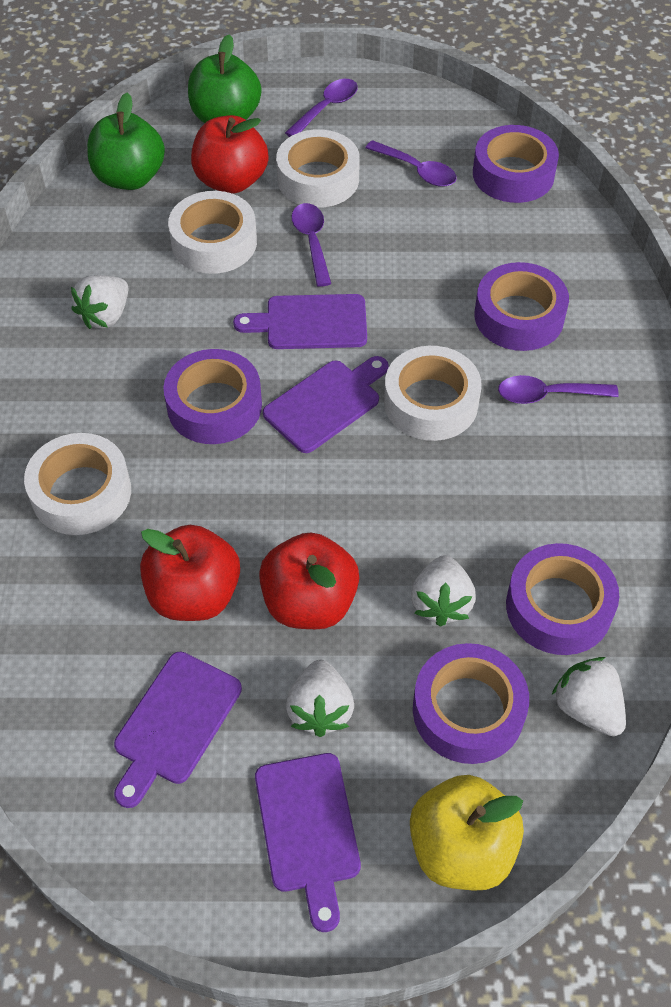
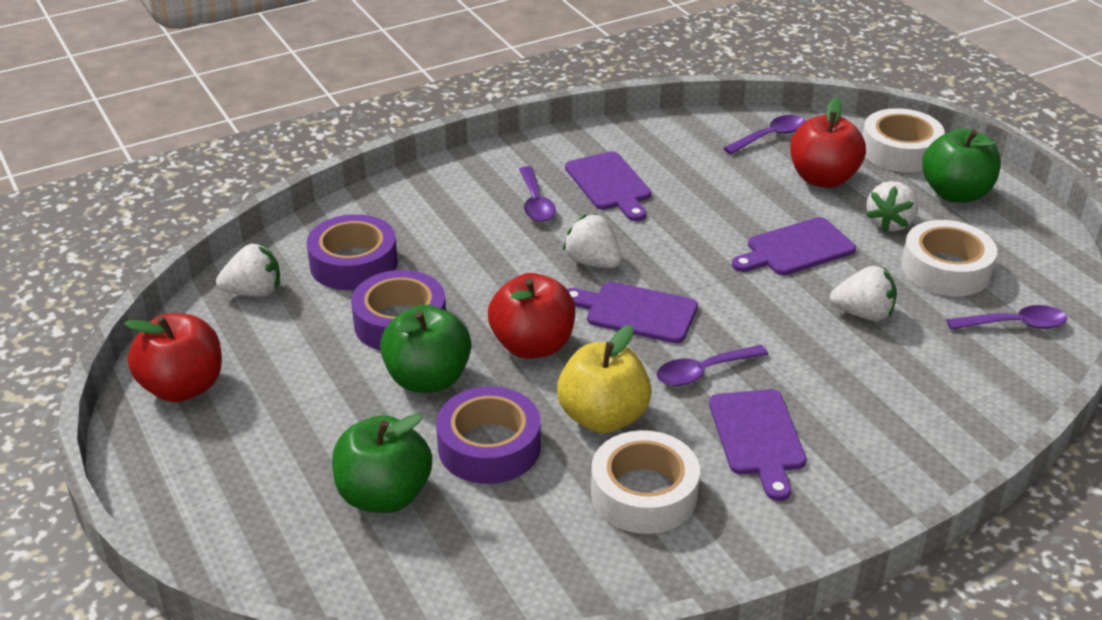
green apple: [87,93,165,190] [188,35,261,123] = 2 -> [332,414,432,513] [380,305,471,393] [922,128,1001,203] = 3
purple tape: [163,349,262,444] [413,643,529,764] [473,125,559,203] [474,262,569,351] [506,543,619,655] = 5 -> [307,214,398,290] [351,270,446,351] [436,386,541,484] = 3
white tape: [24,433,131,535] [168,191,257,274] [276,129,360,208] [384,346,482,441] = 4 -> [591,430,700,534] [863,108,945,172] [901,220,997,297] = 3

